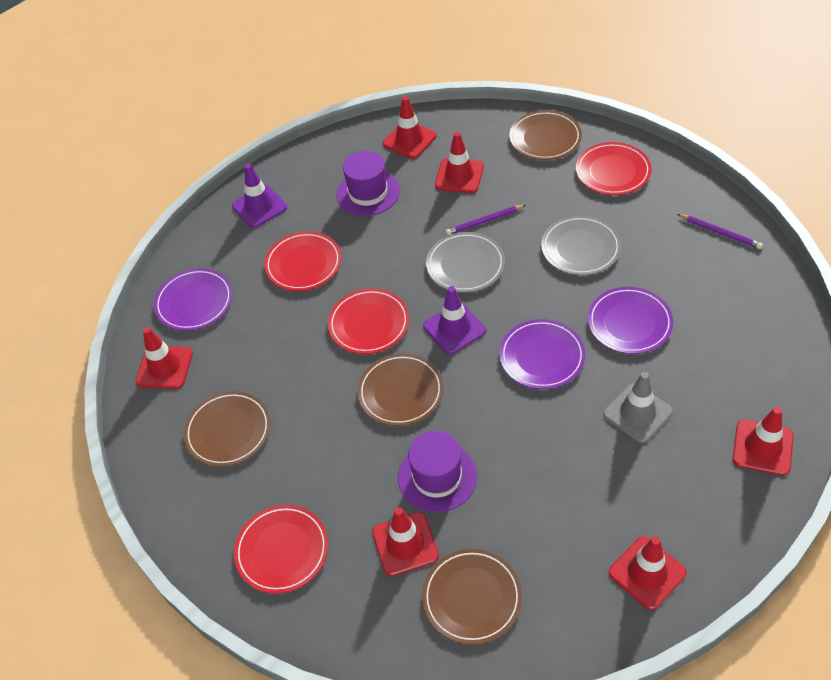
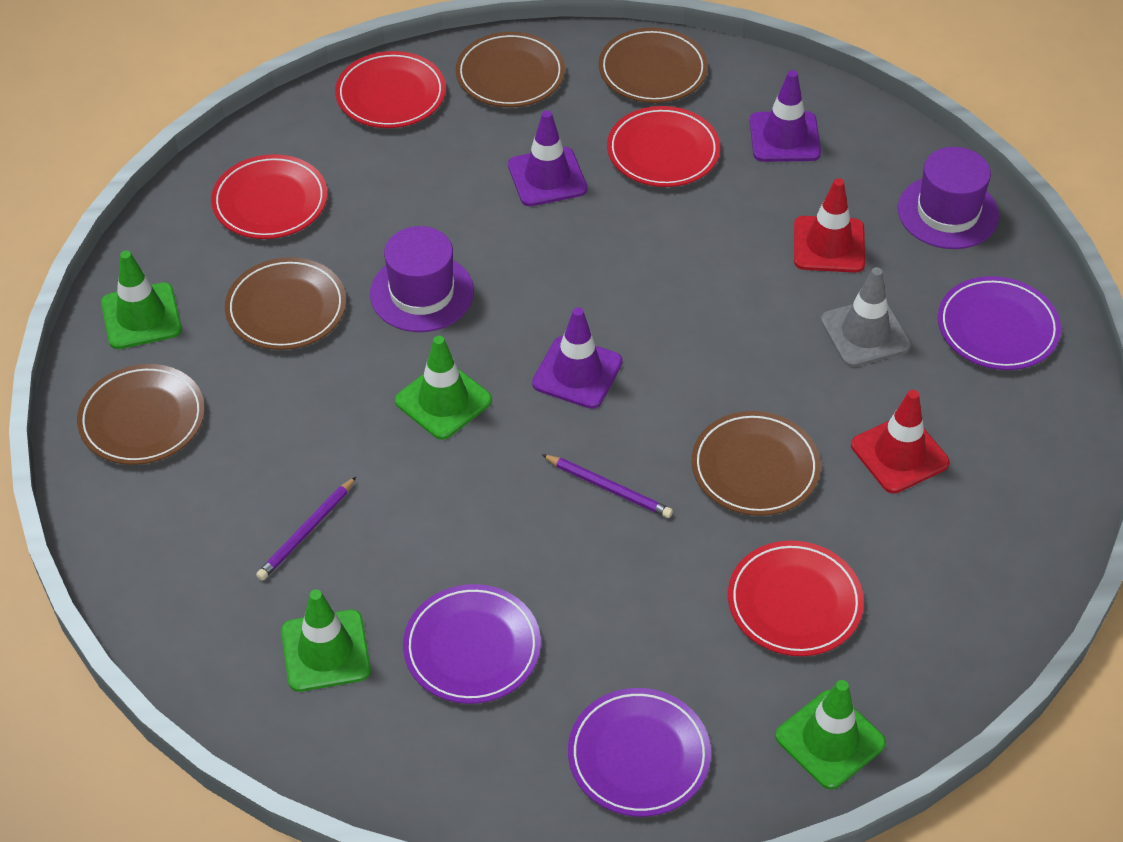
brown plate: [184,391,271,467] [357,354,444,426] [422,549,522,644] [509,110,582,160] = 4 -> [77,364,205,465] [225,257,346,350] [456,32,565,107] [599,27,708,103] [692,411,821,516] = 5
green traffic cone: none = 0 -> [101,251,182,349] [281,590,371,692] [395,336,492,440] [775,680,886,789] = 4
grey plate: [426,232,505,293] [541,215,621,275] = 2 -> none = 0
purple traffic cone: [232,164,287,228] [423,286,486,354] = 2 -> [508,110,587,206] [532,307,623,409] [750,70,821,162] = 3
red traffic cone: [136,327,193,389] [372,507,439,576] [383,96,437,159] [435,132,484,193] [609,536,687,610] [733,407,794,476] = 6 -> [794,178,865,273] [851,390,950,493] = 2

